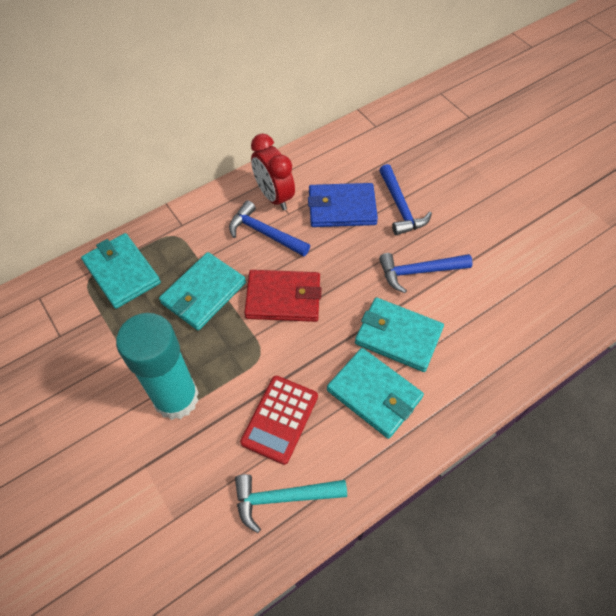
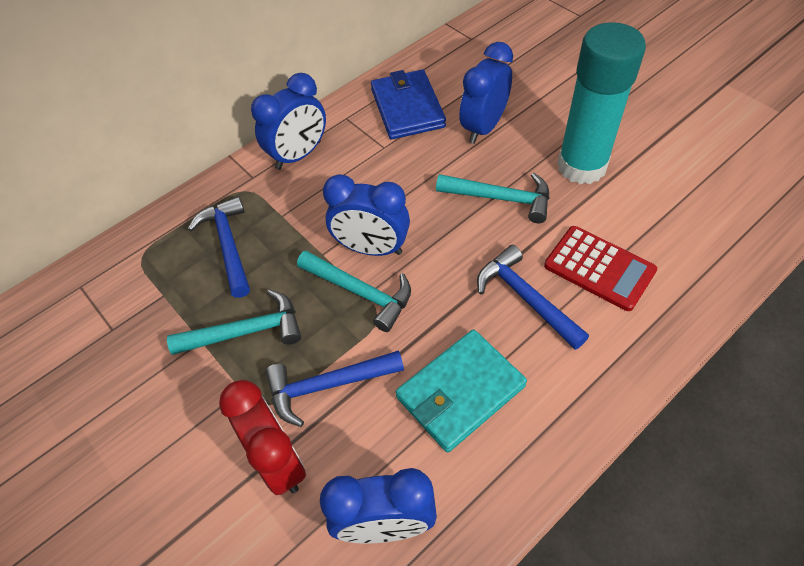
blue clock: none = 0 -> [251,73,326,170] [320,468,437,544] [323,174,410,256] [459,42,513,144] = 4
red wallet: [244,270,322,322] = 1 -> none = 0
turquoise hammer: [235,474,347,533] = 1 -> [167,289,301,355] [297,251,411,332] [436,173,550,223] = 3
turquoise wallet: [81,233,161,309] [159,252,246,330] [327,348,424,439] [355,297,444,372] = 4 -> [396,329,527,453] = 1

